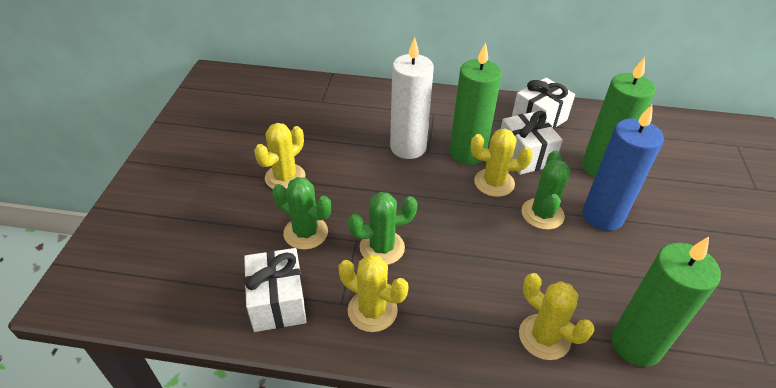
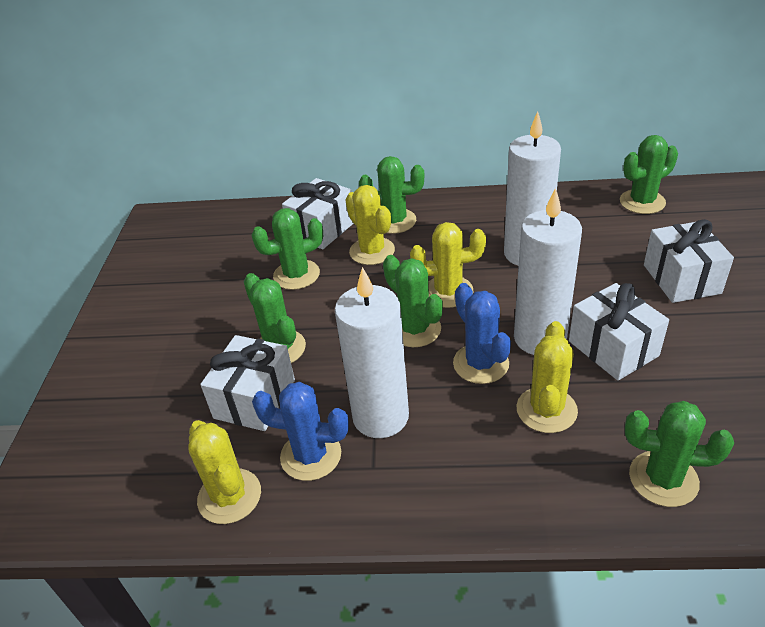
blue cactus: none = 0 -> [252,382,349,481] [453,283,511,384] = 2
blue candle: [583,105,664,231] = 1 -> none = 0
green cactus: [272,177,331,250] [348,192,417,265] [522,150,570,230] = 3 -> [244,273,306,363] [251,208,323,290] [359,156,424,234] [383,255,443,347] [620,135,678,214] [625,401,734,507] = 6
green candle: [450,42,502,165] [582,57,655,177] [611,237,721,367] = 3 -> none = 0
white candle: [390,37,434,159] = 1 -> [335,267,409,438] [504,112,561,266] [514,188,582,355] = 3
white gift: [244,248,306,332] [501,111,563,175] [512,77,575,129] = 3 -> [200,335,295,431] [282,178,354,249] [569,283,669,381] [644,219,734,303] = 4

